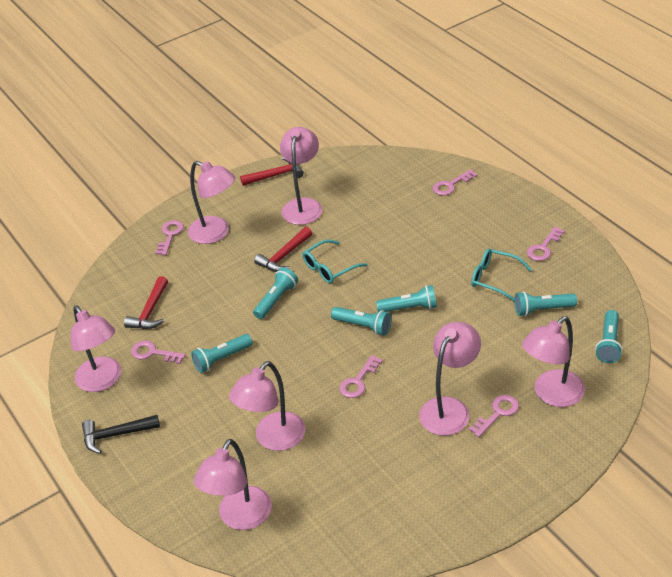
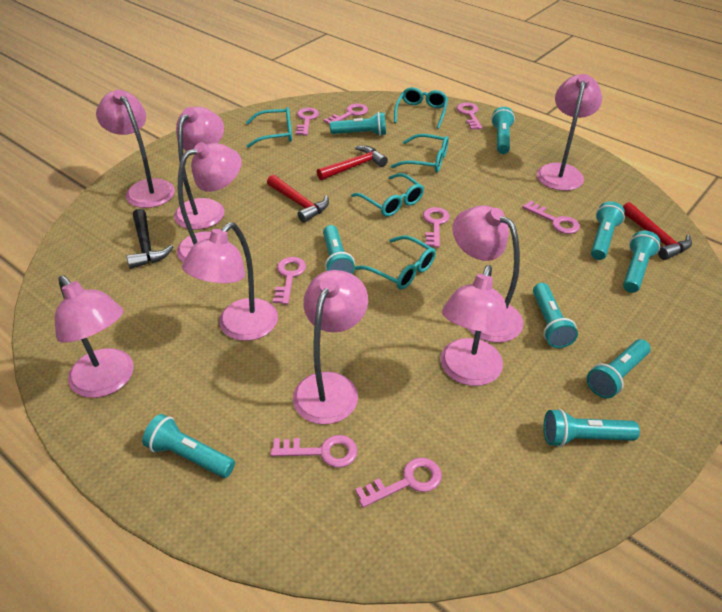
pink key: [131,341,186,364] [155,220,184,255] [339,355,383,398] [433,169,478,196] [469,395,519,437] [527,227,565,261] = 6 -> [271,435,358,468] [273,257,306,305] [296,107,319,135] [324,103,368,125] [355,457,442,508] [423,207,450,248] [457,102,483,130] [522,201,580,234] = 8
pink lamp: [71,306,121,392] [188,161,235,244] [194,439,272,530] [229,361,305,451] [280,127,322,225] [419,322,481,436] [522,316,585,407] = 7 -> [55,275,134,398] [96,90,175,208] [174,106,224,230] [177,142,242,262] [182,222,278,341] [293,270,368,424] [440,265,509,386] [453,205,523,343] [537,74,602,191] = 9
turquoise flashlight: [191,334,252,373] [253,267,298,319] [331,307,391,335] [376,285,437,312] [515,291,577,317] [595,310,622,363] = 6 -> [142,414,235,478] [323,225,355,274] [330,112,386,136] [491,107,515,154] [533,283,578,348] [544,409,640,447] [587,339,651,398] [591,201,625,260] [623,231,660,293] = 9
turquoise glasses: [303,239,367,284] [471,249,532,302] = 2 -> [246,107,292,148] [351,173,424,217] [355,235,436,290] [391,134,449,173] [394,87,448,129] = 5

